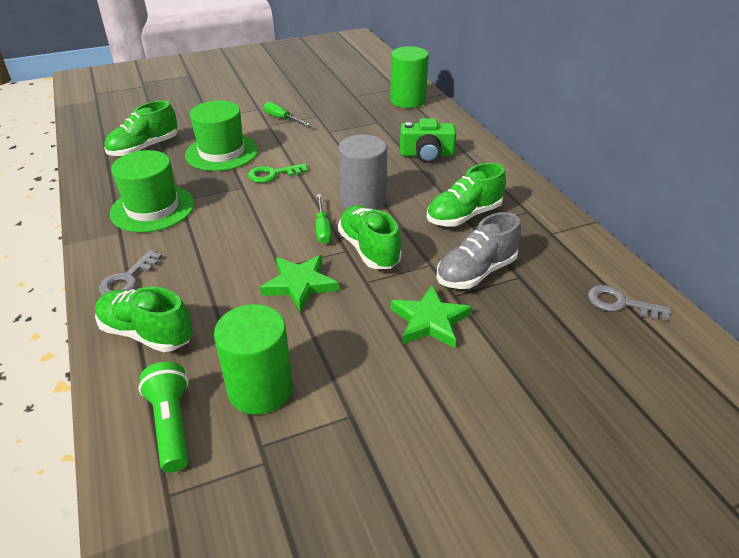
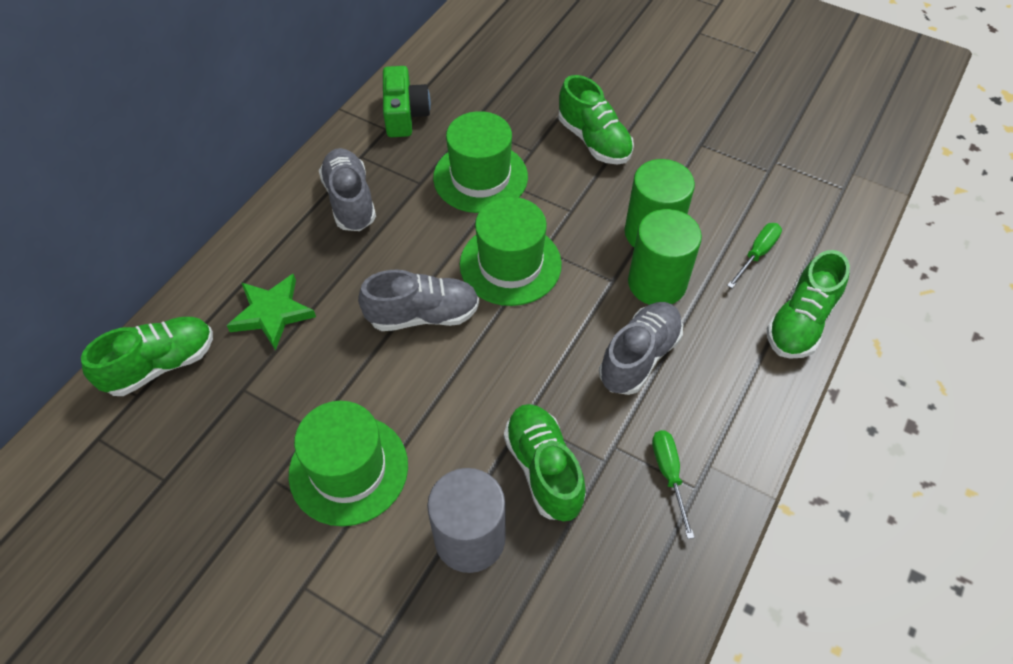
green flashlight: [138,362,189,473] = 1 -> none = 0
green hat: [110,150,194,233] [185,101,258,171] = 2 -> [289,401,408,526] [433,111,528,213] [460,197,562,306] = 3
green key: [248,163,308,183] = 1 -> none = 0
green star: [260,255,339,312] [391,285,472,348] = 2 -> [227,274,316,351] = 1
grey key: [99,250,162,295] [588,285,671,320] = 2 -> none = 0
grey shoe: [436,212,521,289] = 1 -> [319,148,376,231] [358,270,479,331] [599,302,683,395] = 3

